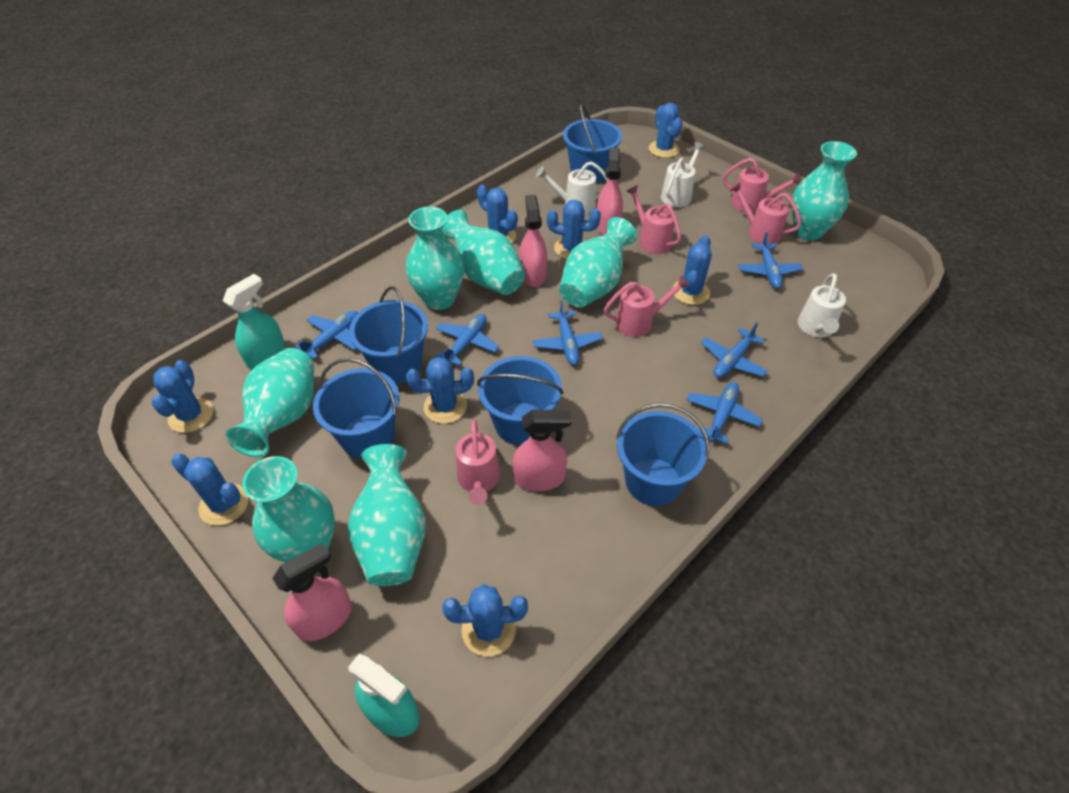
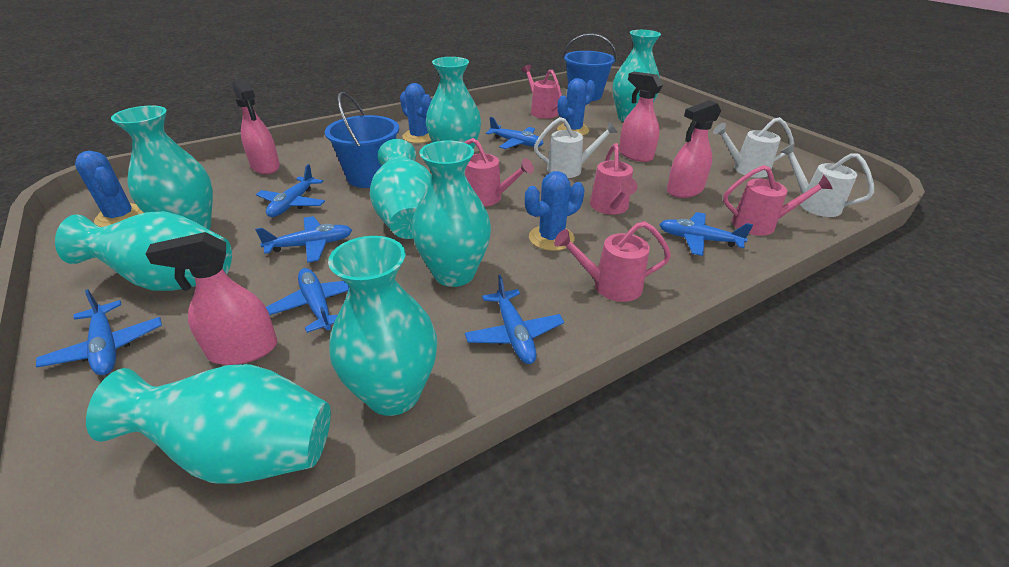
blue bucket: [313,358,399,459] [349,287,428,384] [477,356,563,445] [563,104,622,183] [616,403,710,506] = 5 -> [325,92,400,188] [563,33,616,101] = 2
blue cactus: [152,360,213,433] [171,454,249,526] [406,357,474,424] [442,584,528,657] [477,185,518,243] [547,200,601,259] [649,103,682,158] [672,235,712,305] = 8 -> [75,151,143,227] [400,83,432,143] [525,171,584,251] [557,78,595,135] = 4
blue plane: [295,311,358,359] [435,314,499,366] [533,300,603,365] [687,382,763,444] [701,322,768,378] [738,232,803,289] = 6 -> [36,289,162,375] [255,216,352,263] [256,164,325,217] [266,268,349,333] [465,275,564,364] [486,117,544,149] [659,212,753,256] = 7
turquoise spray bottle: [223,274,285,369] [348,654,420,737] = 2 -> none = 0
turquoise vase: [226,348,314,457] [243,456,335,563] [348,444,426,586] [406,207,464,310] [442,210,525,295] [559,217,637,308] [792,141,857,240] = 7 -> [55,211,232,291] [86,364,331,484] [111,105,213,230] [328,236,437,416] [370,139,432,239] [412,140,491,287] [426,57,481,149] [613,30,661,122] = 8

